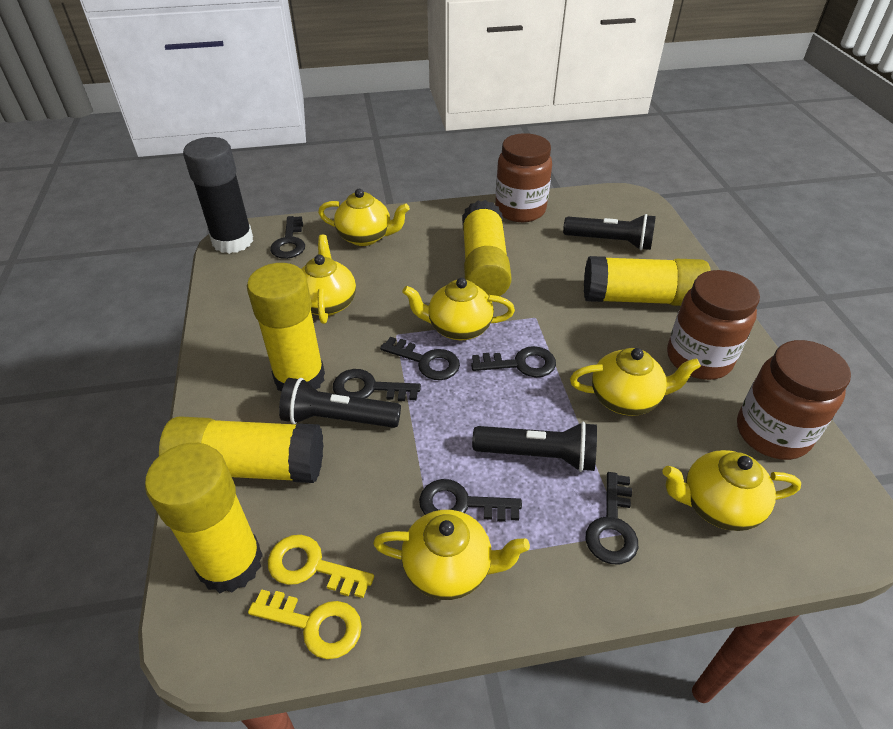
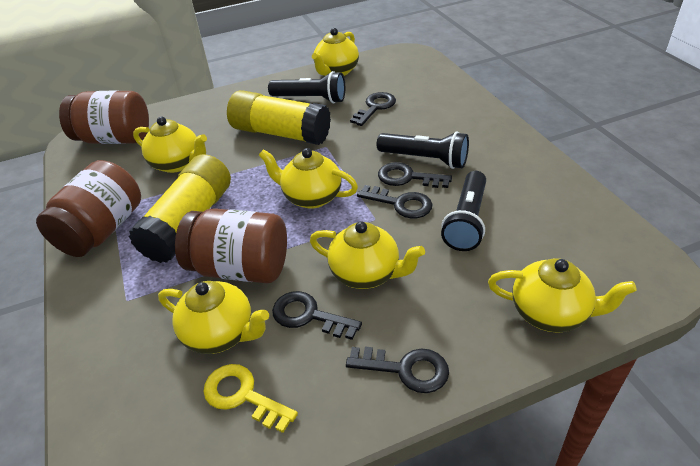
black glue stick: [183,137,253,254] = 1 -> none = 0
black key: [270,216,305,259] [333,369,421,401] [380,337,460,380] [419,479,522,522] [471,346,556,377] [586,472,638,564] = 6 -> [272,291,362,340] [346,347,449,393] [350,92,396,126] [357,185,433,219] [378,162,452,188] = 5
yellow glue stick: [145,443,263,594] [159,416,323,483] [247,263,325,391] [462,200,512,296] [584,256,711,306] = 5 -> [128,154,231,263] [227,90,331,145] = 2
yellow key: [248,589,362,659] [268,535,374,598] = 2 -> [203,364,298,433] = 1

